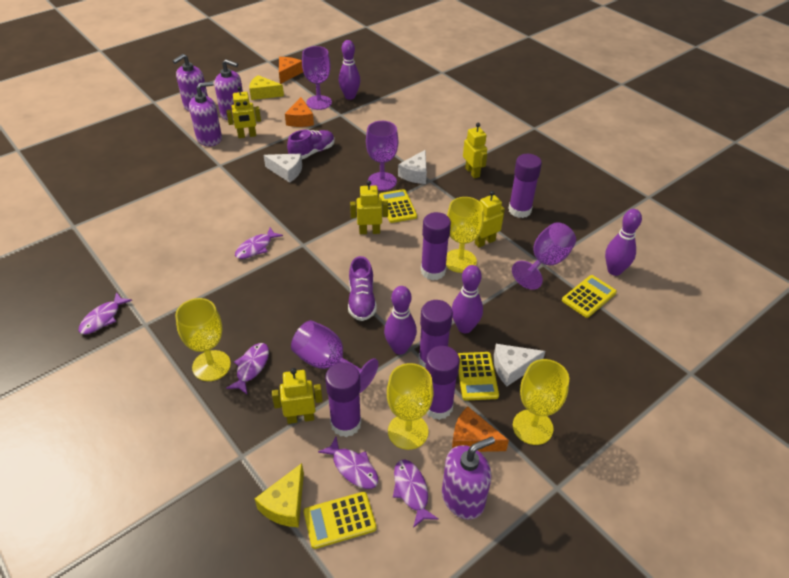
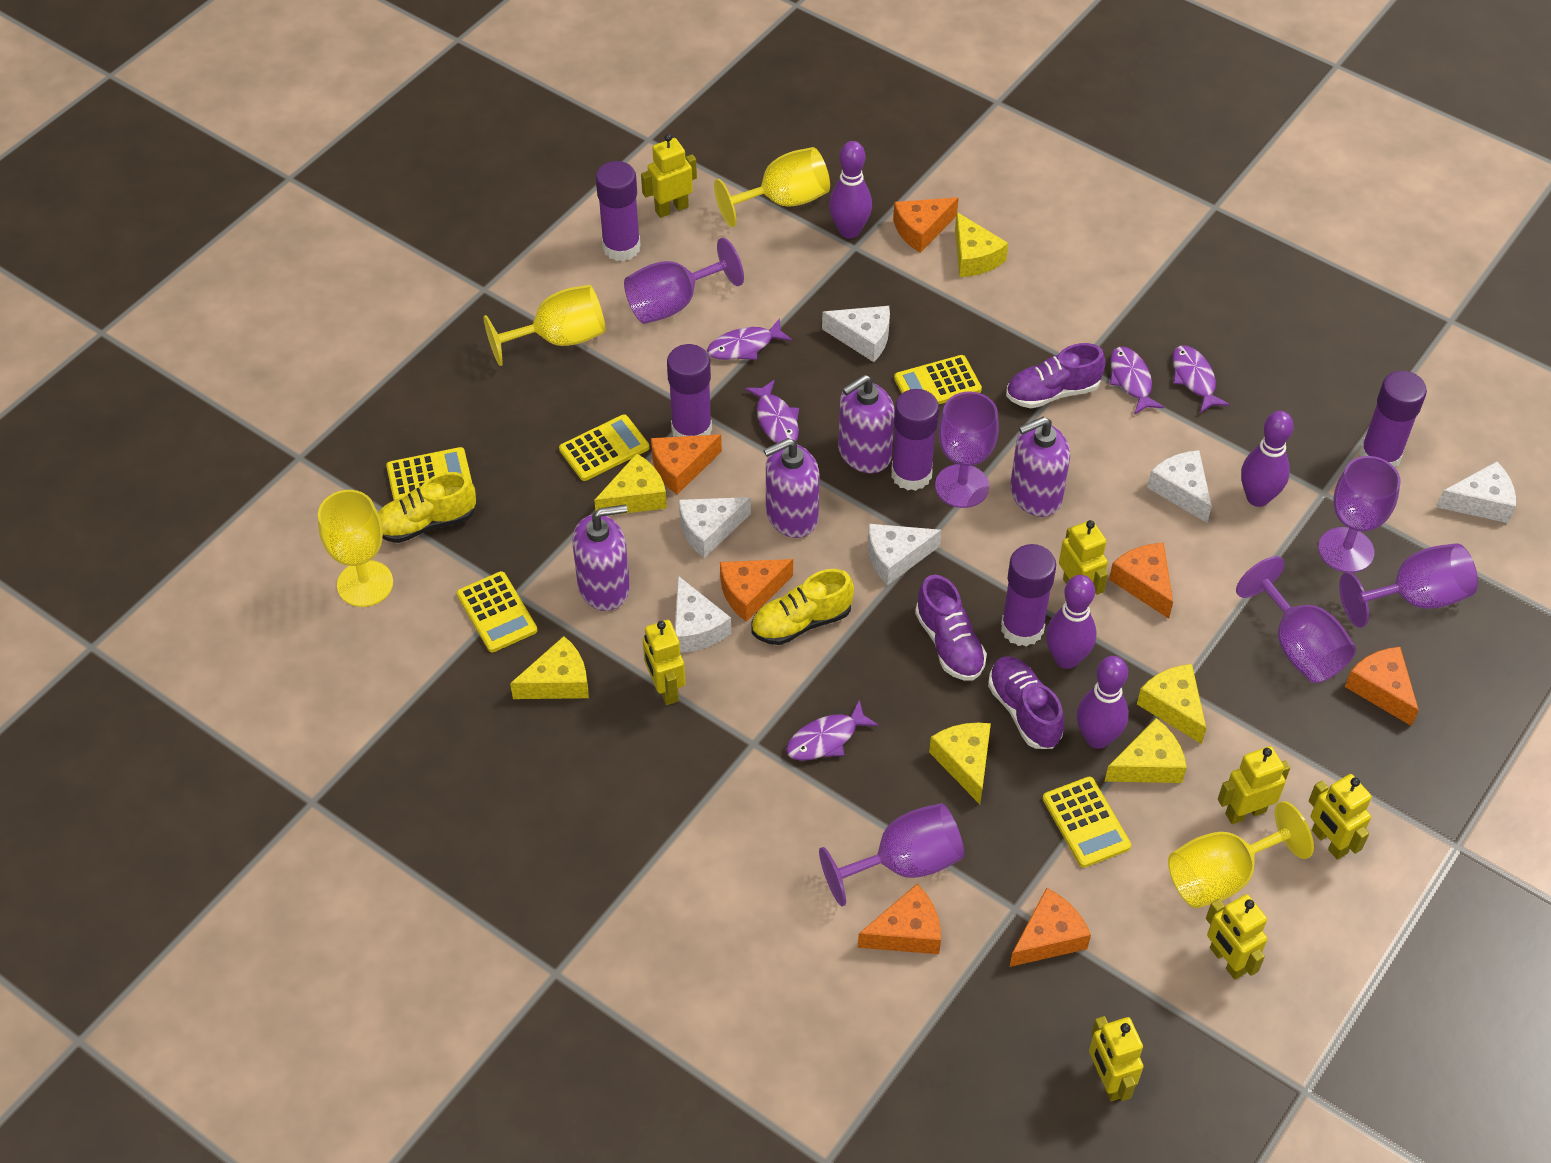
orange cheese: [279,57,303,84] [285,97,314,127] [452,407,509,452] = 3 -> [651,434,722,495] [720,559,793,622] [858,884,941,954] [893,197,959,253] [1010,888,1091,967] [1109,543,1173,619] [1345,647,1419,726] = 7
purple goblet: [291,320,378,393] [302,46,332,110] [366,121,398,191] [512,223,576,290] = 4 -> [624,238,744,324] [819,803,964,906] [935,392,999,508] [1236,556,1356,683] [1318,456,1400,573] [1339,543,1478,628] = 6
purple shoe: [287,130,335,159] [348,256,377,321] = 2 -> [915,575,987,681] [988,656,1064,749] [1006,343,1105,408] = 3
white cheese: [264,154,302,183] [398,150,427,184] [494,344,545,386] = 3 -> [675,576,731,653] [679,497,751,558] [822,306,890,362] [868,524,942,585] [1147,450,1212,523] [1437,461,1516,523] = 6
yellow calculator: [303,492,377,549] [379,189,417,223] [457,352,499,401] [562,275,617,318] = 4 -> [386,447,472,500] [457,571,537,652] [559,415,649,481] [894,355,982,404] [1043,777,1131,868] = 5
yellow cheese: [249,75,284,100] [255,463,304,527] = 2 -> [510,636,589,699] [594,453,667,515] [929,723,991,804] [955,212,1008,277] [1104,718,1187,783] [1137,664,1206,744] = 6
yellow robot: [226,86,261,138] [272,368,323,424] [350,180,388,234] [463,123,487,179] [475,191,505,248] = 5 -> [641,134,697,218] [643,620,686,705] [1059,520,1108,595] [1089,1016,1144,1102] [1206,894,1268,980] [1218,746,1290,824] [1309,774,1372,860] = 7
yellow shoe: none = 0 -> [378,472,476,543] [751,569,854,645] = 2

